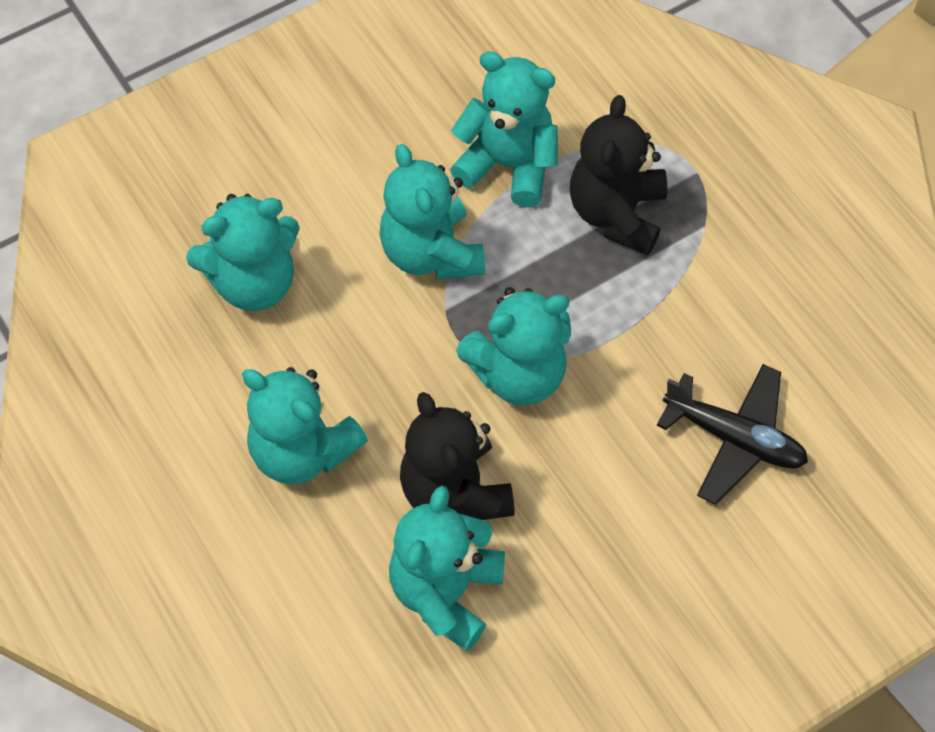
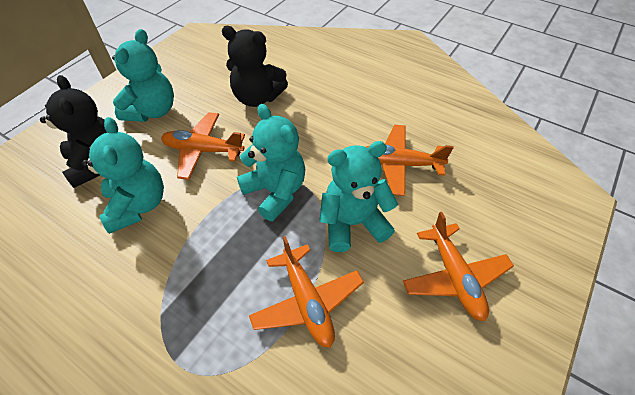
black plane: [657,364,808,504] = 1 -> none = 0
orange plane: none = 0 -> [161,112,245,180] [249,236,364,348] [365,125,454,196] [403,212,514,321] = 4
turquoise teddy bear: [186,194,300,311] [242,367,368,484] [379,144,485,280] [389,486,505,651] [450,51,558,207] [456,287,571,405] = 6 -> [82,117,164,234] [112,29,174,122] [237,104,305,222] [319,141,398,252] = 4

